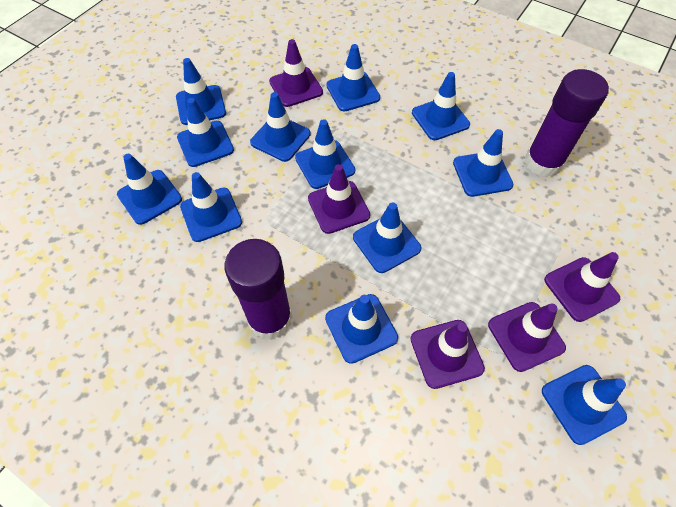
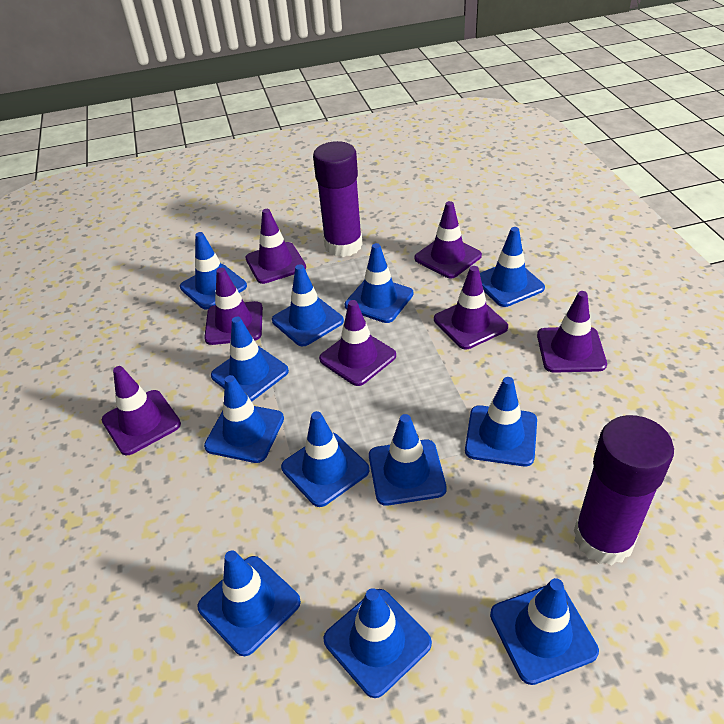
purple traffic cone: [269,39,323,107] [308,164,370,234] [411,320,485,389] [488,302,566,372] [544,252,620,322] = 5 -> [102,366,181,455] [204,268,263,345] [246,209,306,284] [319,300,396,386] [414,201,482,278] [434,266,508,349] [537,291,607,373] = 7

